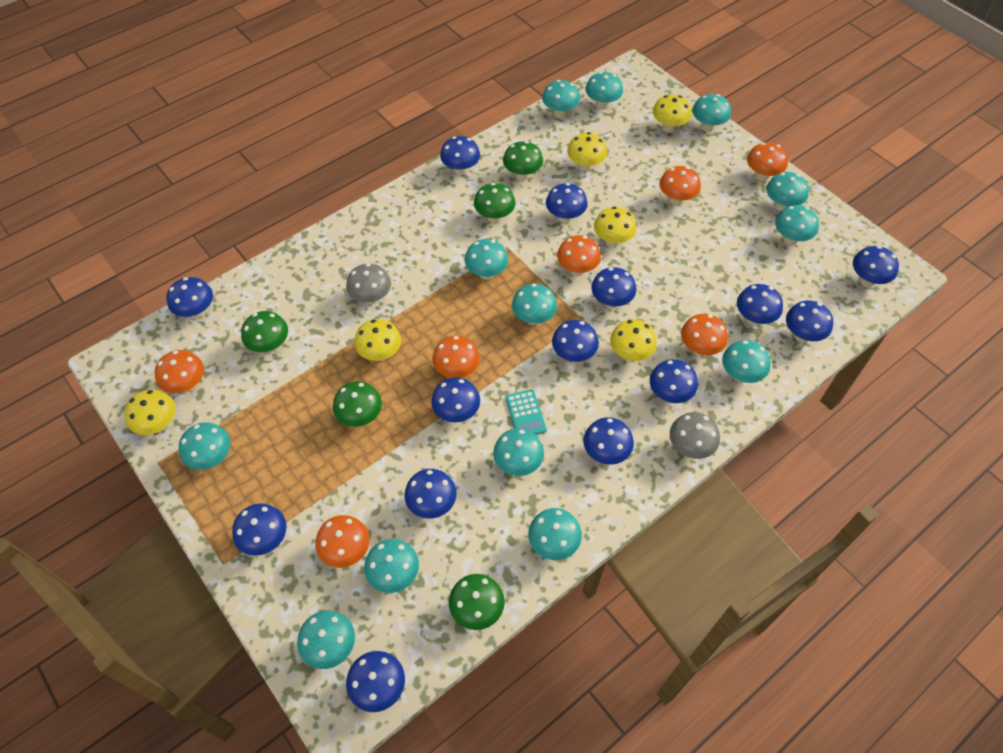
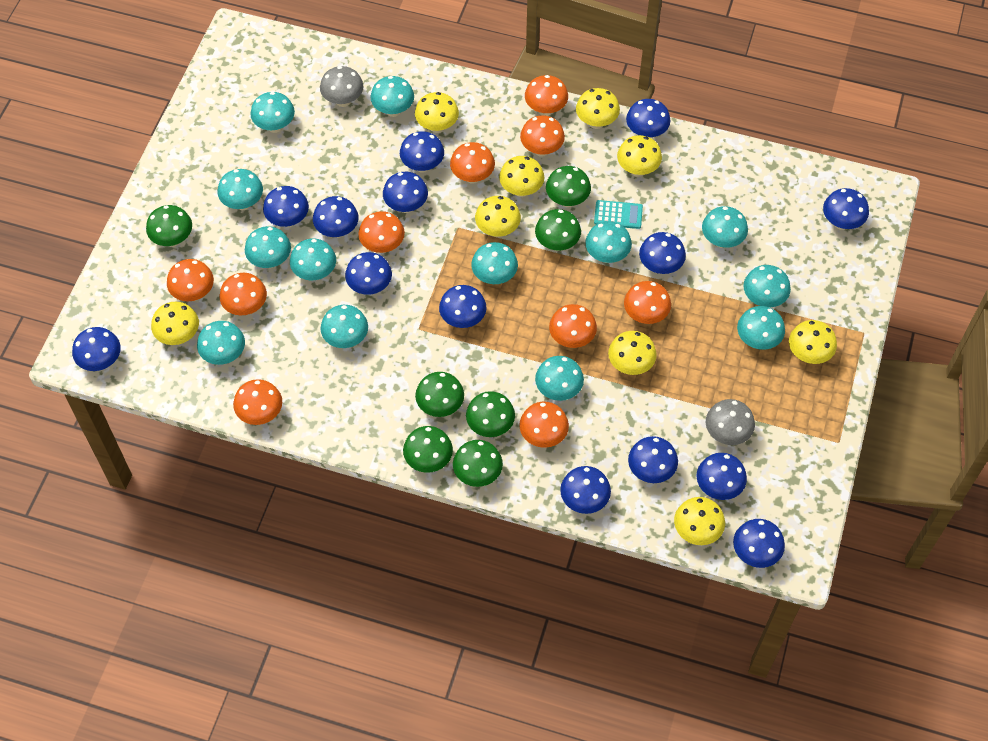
green mushroom: [241,311,288,353] [333,382,382,427] [449,574,505,630] [474,183,516,223] [503,141,543,180] = 5 -> [146,205,192,247] [403,426,453,473] [415,372,464,417] [453,440,503,487] [466,391,515,437] [535,209,581,251] [546,166,591,207] = 7
orange mushroom: [155,350,204,393] [315,515,370,568] [432,336,480,378] [557,235,601,276] [659,166,701,205] [681,314,728,356] [747,142,788,181] = 7 -> [167,259,214,301] [220,273,267,315] [233,379,282,425] [358,211,405,253] [450,142,495,184] [519,401,569,448] [520,115,565,157] [525,75,568,116] [549,304,597,348] [624,281,671,324] = 10
yellow mushroom: [124,389,176,435] [354,319,401,361] [567,132,607,171] [594,206,637,247] [610,319,657,361] [653,95,691,133] = 6 -> [151,302,199,345] [415,92,459,133] [475,196,521,237] [499,156,544,197] [576,88,620,129] [608,331,657,375] [617,135,662,177] [674,497,725,545] [789,320,837,364] = 9

